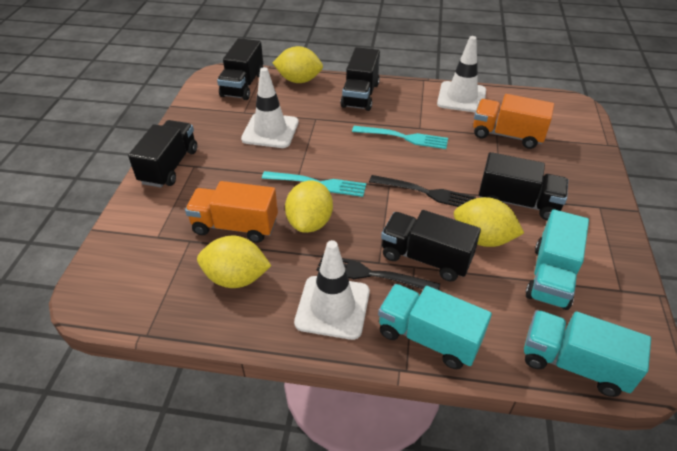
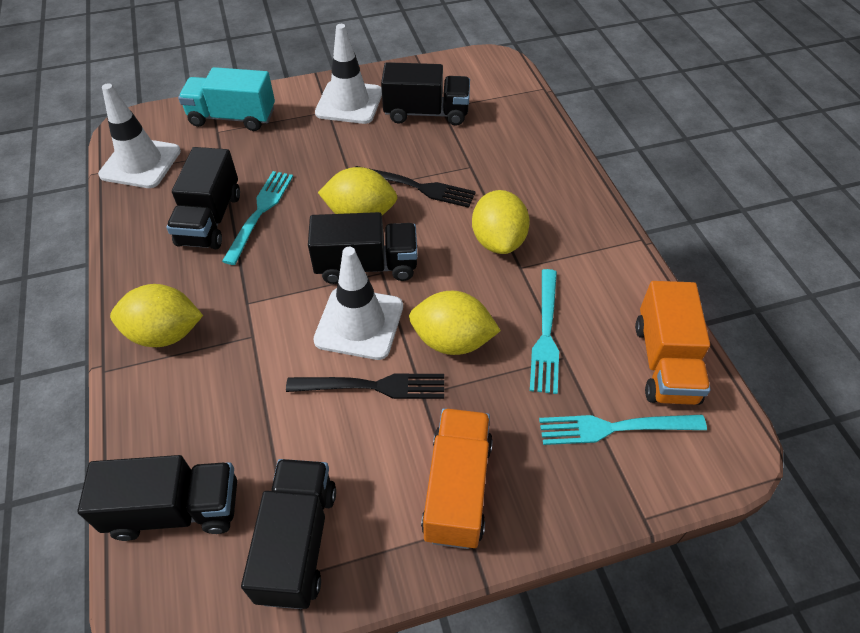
turquoise fork: [262,171,366,197] [352,126,448,149] = 2 -> [222,171,293,265] [530,269,559,394] [539,415,707,445] = 3
turquoise truck: [378,284,492,369] [524,310,651,397] [525,209,589,310] = 3 -> [178,67,275,131] = 1

